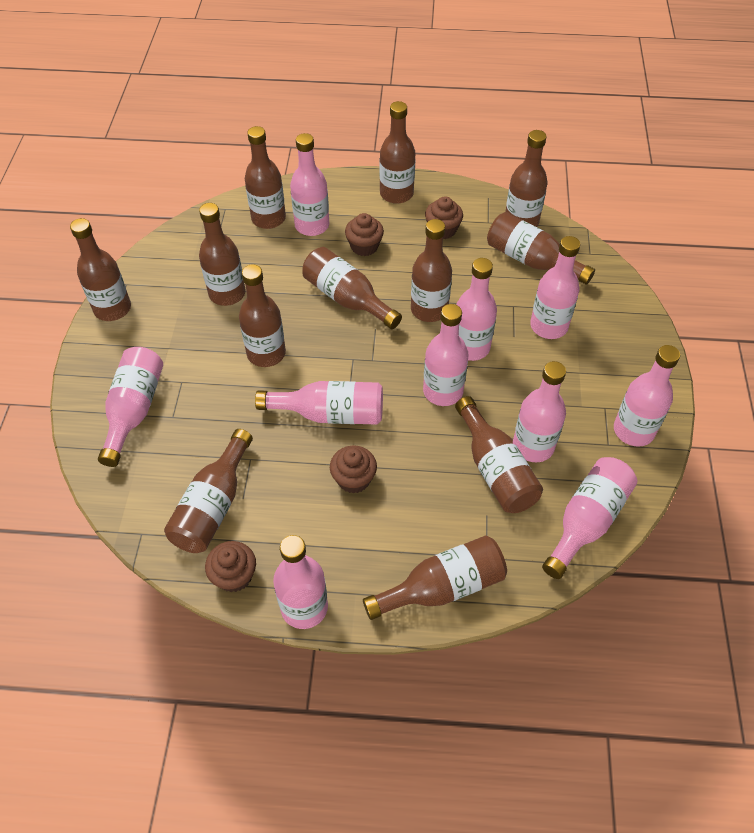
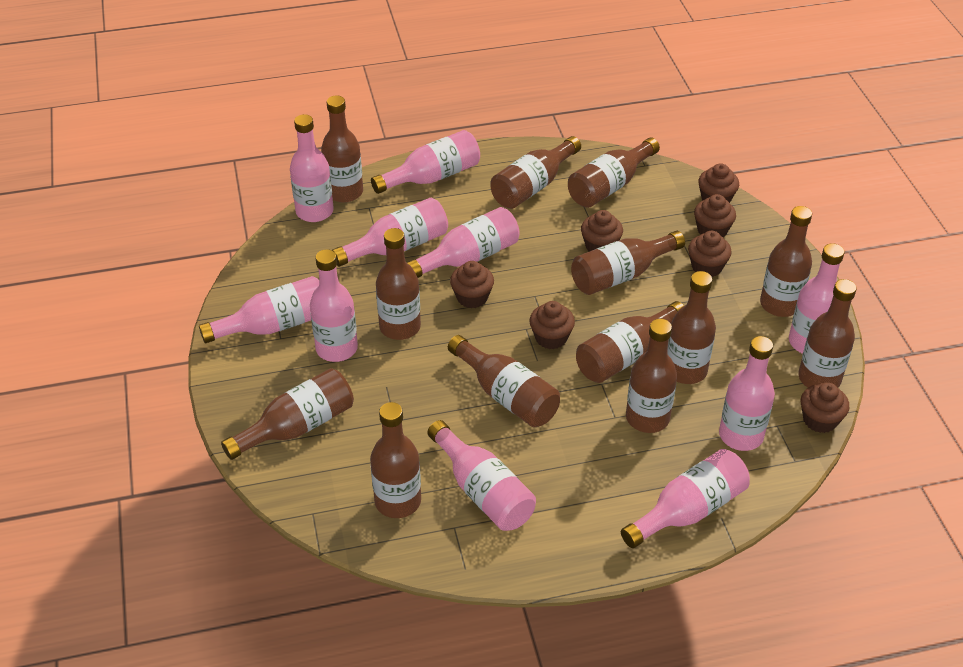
brown bottle: [70,218,131,321] [164,429,253,553] [199,203,246,306] [239,264,286,367] [245,126,286,229] [302,247,402,329] [363,536,507,620] [380,101,415,204] [411,219,452,322] [455,396,543,513] [487,212,595,284] [505,130,547,227] = 12 -> [221,368,354,460] [321,96,363,203] [370,402,421,518] [376,228,421,340] [448,335,560,427] [490,136,581,209] [568,137,660,208] [571,231,685,295] [576,301,684,383] [626,319,677,433] [667,271,716,384] [760,206,812,317] [798,279,857,387] = 13
brown cupcake: [205,541,256,592] [330,445,377,494] [345,213,384,256] [425,196,463,239] = 4 -> [450,261,494,308] [529,301,575,349] [581,210,623,252] [688,231,732,277] [694,194,736,238] [698,163,739,203] [801,383,849,433] = 7

